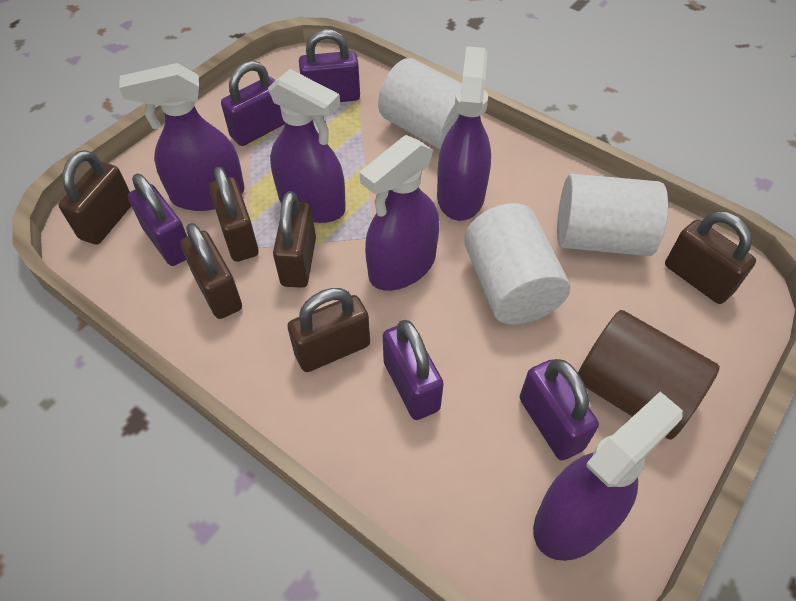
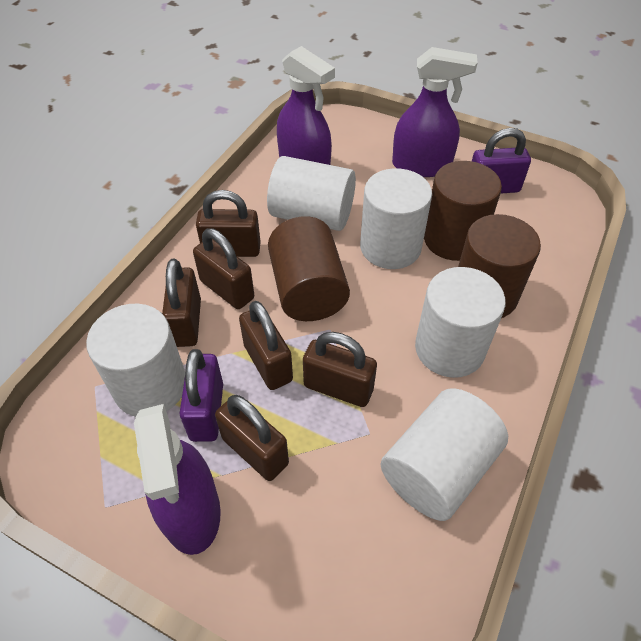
brown cylinder: [578,310,720,440] = 1 -> [268,216,350,321] [424,161,502,261] [458,214,541,318] = 3
purple padlock: [128,174,187,266] [221,61,285,146] [299,29,360,102] [383,320,444,420] [520,359,599,460] = 5 -> [179,349,223,442] [472,128,531,193] = 2
purple spray bottle: [119,63,245,211] [268,69,346,223] [360,135,439,291] [437,46,491,221] [533,392,683,561] = 5 -> [134,404,221,555] [277,46,335,165] [392,47,478,177] = 3
white cylinder: [378,58,462,149] [464,203,570,325] [557,174,668,256] = 3 -> [86,304,185,417] [267,156,356,231] [360,168,432,269] [381,388,508,521] [415,267,506,378] = 5

